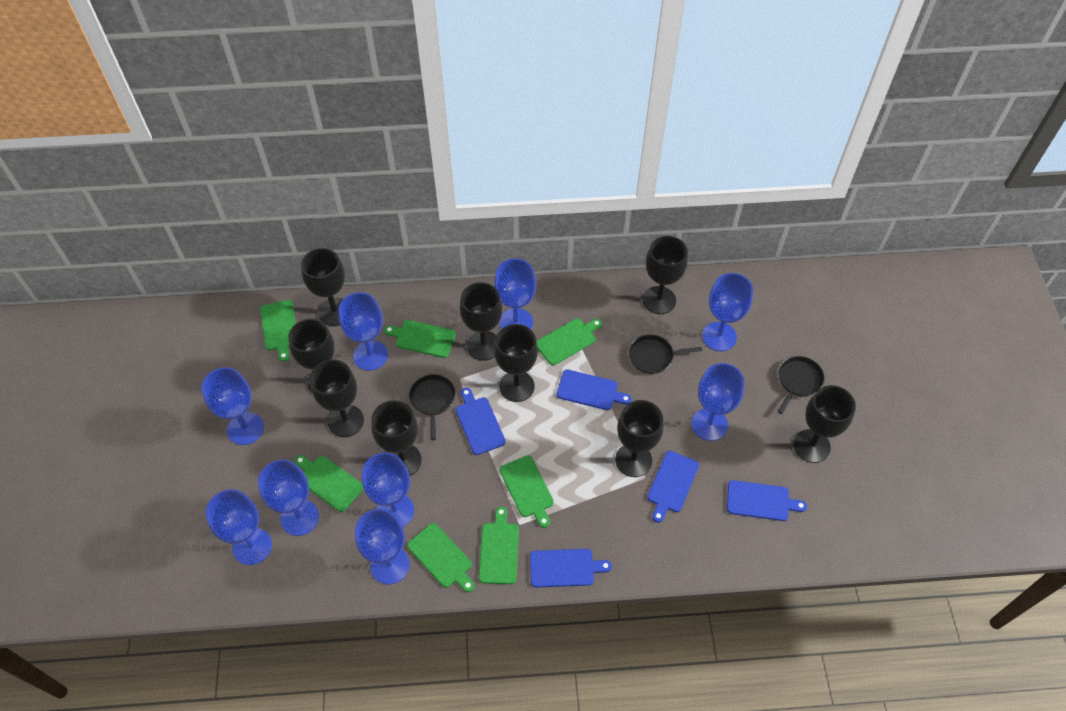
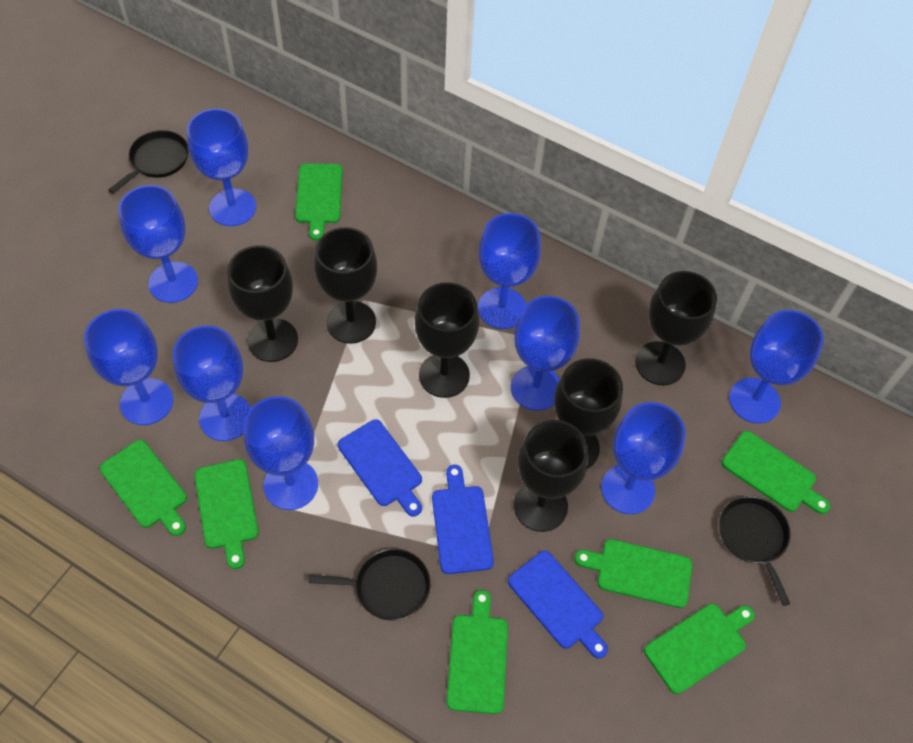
black goblet: [288,319,335,393] [301,248,345,326] [310,360,364,437] [371,400,422,476] [460,282,502,361] [494,324,538,402] [615,400,664,477] [643,236,688,314] [793,385,856,463] = 9 -> [227,245,298,362] [314,227,377,344] [415,282,479,398] [514,420,588,532] [554,358,623,469] [635,271,717,385] = 6
blue cutting board: [456,388,506,455] [530,549,612,588] [556,369,631,410] [647,451,699,523] [727,480,807,521] = 5 -> [338,419,422,516] [432,465,494,574] [508,551,608,658] = 3

